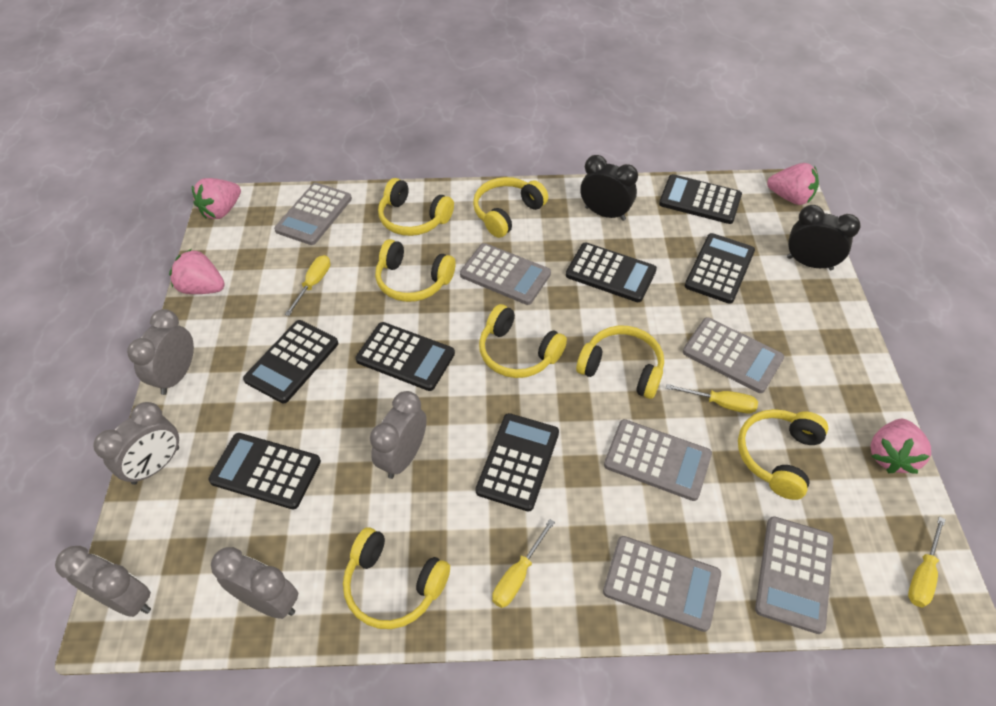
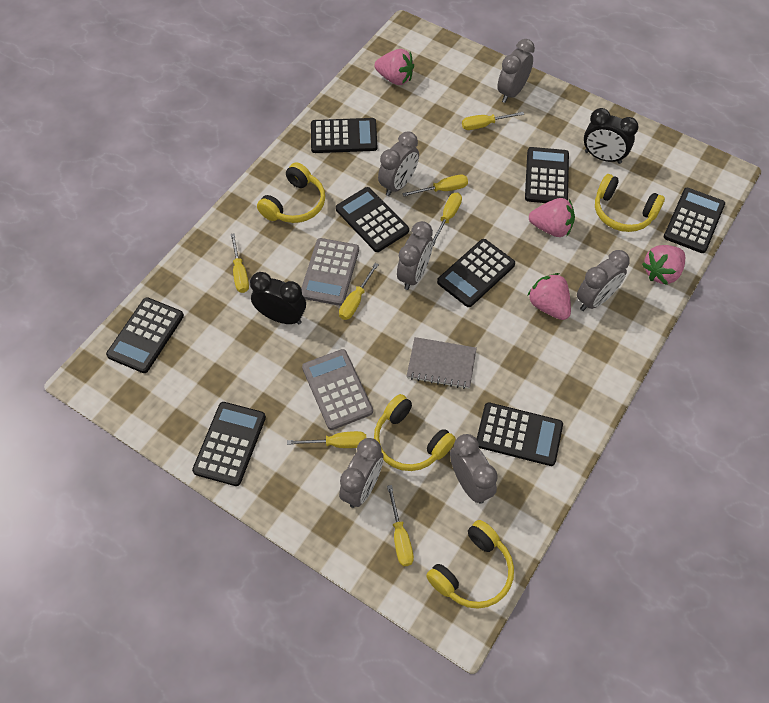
black calculator: [208,433,321,510] [243,320,338,403] [356,322,455,391] [476,413,559,512] [566,243,657,302] [659,174,742,224] [685,233,755,304] = 7 -> [106,297,184,373] [192,402,266,486] [311,118,377,153] [336,187,409,252] [437,239,515,307] [477,402,563,466] [525,147,569,203] [664,188,725,253] = 8
grey calculator: [274,183,352,245] [460,243,551,305] [603,536,721,632] [604,419,712,501] [683,317,784,393] [755,516,834,634] = 6 -> [301,238,359,306] [302,349,373,430] = 2
grey clock: [55,546,151,617] [93,402,179,485] [127,309,194,395] [211,547,298,619] [370,391,427,479] = 5 -> [339,438,383,508] [378,131,419,196] [397,221,433,290] [450,434,498,504] [497,39,535,103] [577,250,630,311] = 6
grey notebook: none = 0 -> [407,337,477,389] = 1
yellow headphones: [343,527,450,629] [375,239,455,302] [378,178,454,236] [473,177,548,238] [479,304,567,378] [576,326,664,399] [738,409,828,500] = 7 -> [257,162,325,223] [374,394,456,471] [426,520,514,609] [595,174,665,232] = 4
yellow screwdriver: [285,255,330,316] [492,519,555,608] [666,384,758,414] [908,516,946,608] = 4 -> [230,233,249,293] [287,431,366,448] [339,263,379,320] [387,485,414,566] [402,175,468,196] [433,193,462,246] [462,112,524,130] = 7

